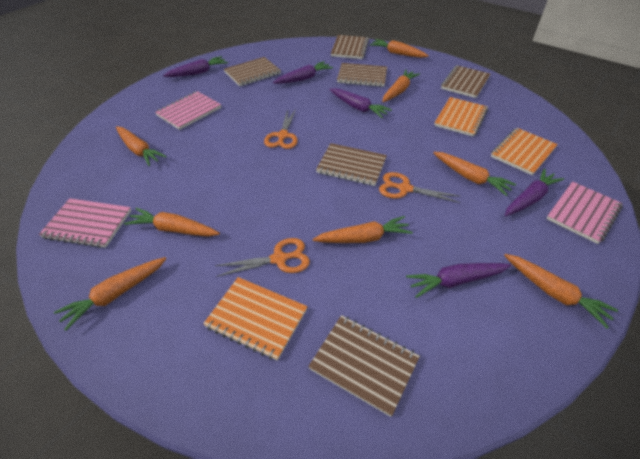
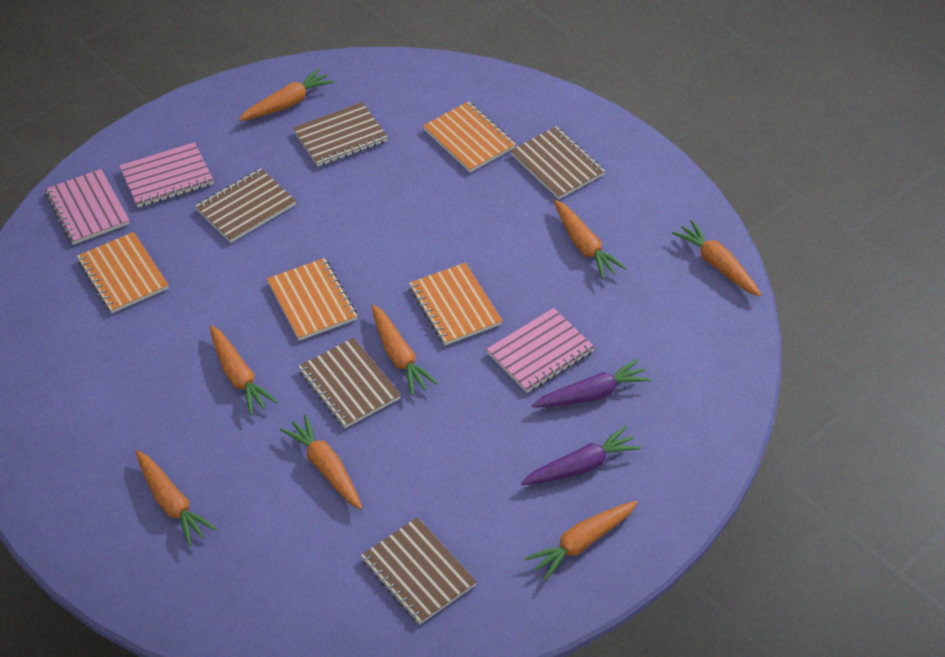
brown notebook: [224,57,281,86] [308,315,420,417] [316,143,387,186] [331,35,369,59] [337,63,387,87] [441,65,490,98] = 6 -> [195,168,296,243] [293,102,388,167] [298,338,401,428] [361,517,477,625] [510,126,605,199] = 5
orange notebook: [203,277,308,361] [434,97,488,137] [491,128,558,175] = 3 -> [77,232,168,313] [267,258,357,341] [409,263,502,345] [423,101,516,172] = 4
orange scissors: [215,238,310,277] [264,109,298,149] [379,172,461,203] = 3 -> none = 0
purple carrot: [163,56,228,77] [273,61,333,84] [329,88,392,118] [406,263,511,298] [505,169,564,216] = 5 -> [521,426,641,485] [532,358,651,407] = 2

